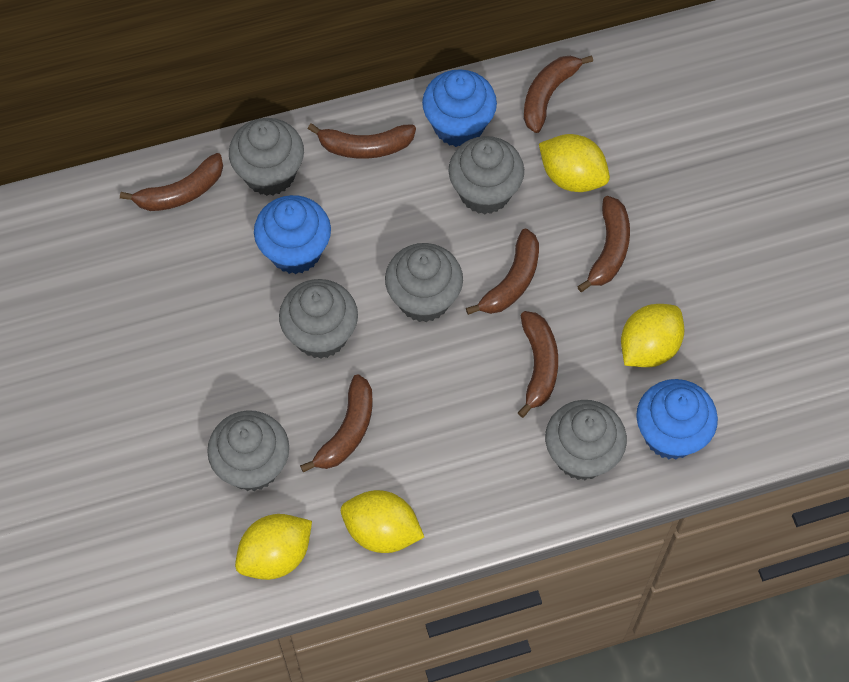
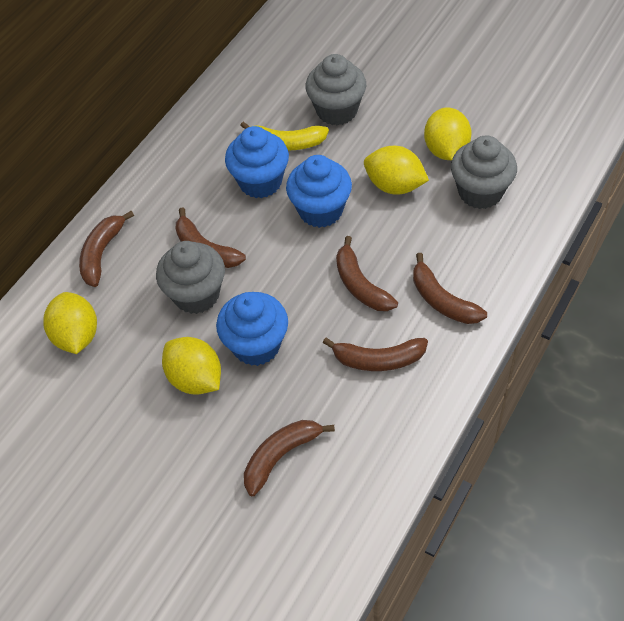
brown banana: [120,153,223,211] [300,374,373,472] [308,124,416,159] [466,229,539,315] [518,311,558,418] [524,55,593,133] [577,196,630,292] = 7 -> [79,211,134,287] [176,207,246,268] [244,420,335,496] [323,338,428,371] [336,236,398,311] [413,253,487,324] = 6
grey cupcake: [207,410,289,491] [229,118,304,196] [279,279,358,359] [385,243,463,322] [449,136,524,214] [545,400,627,480] = 6 -> [156,241,225,314] [305,54,366,126] [451,136,517,209] = 3
yellow banana: none = 0 -> [240,122,329,151] = 1

